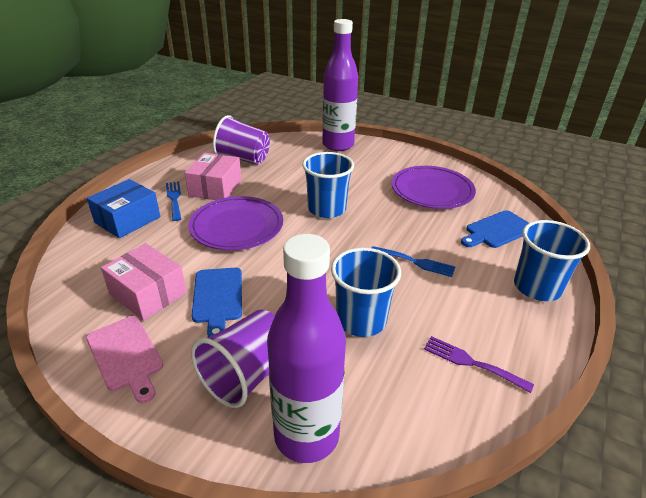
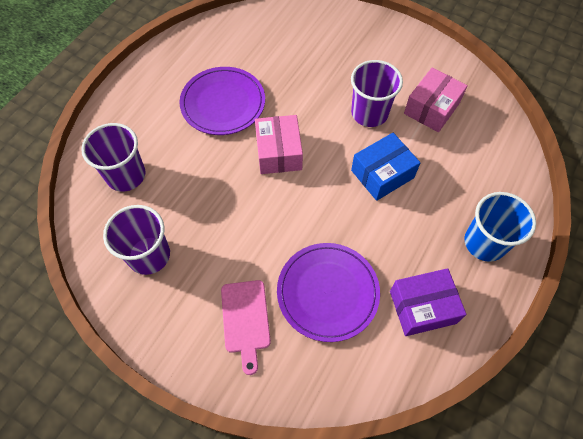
blue cup: [302,152,354,218] [331,248,401,337] [514,220,590,301] = 3 -> [464,192,536,262] = 1
blue cutting board: [192,268,242,337] [461,210,529,248] = 2 -> none = 0
blue fork: [166,182,181,221] [372,246,455,277] = 2 -> none = 0
purple bottle: [267,234,346,463] [322,19,358,151] = 2 -> none = 0
purple box: none = 0 -> [390,268,467,336] = 1
purple cup: [191,310,275,408] [213,115,270,164] = 2 -> [81,123,145,192] [103,205,170,275] [351,60,403,127] = 3
purple fork: [424,336,534,393] = 1 -> none = 0

